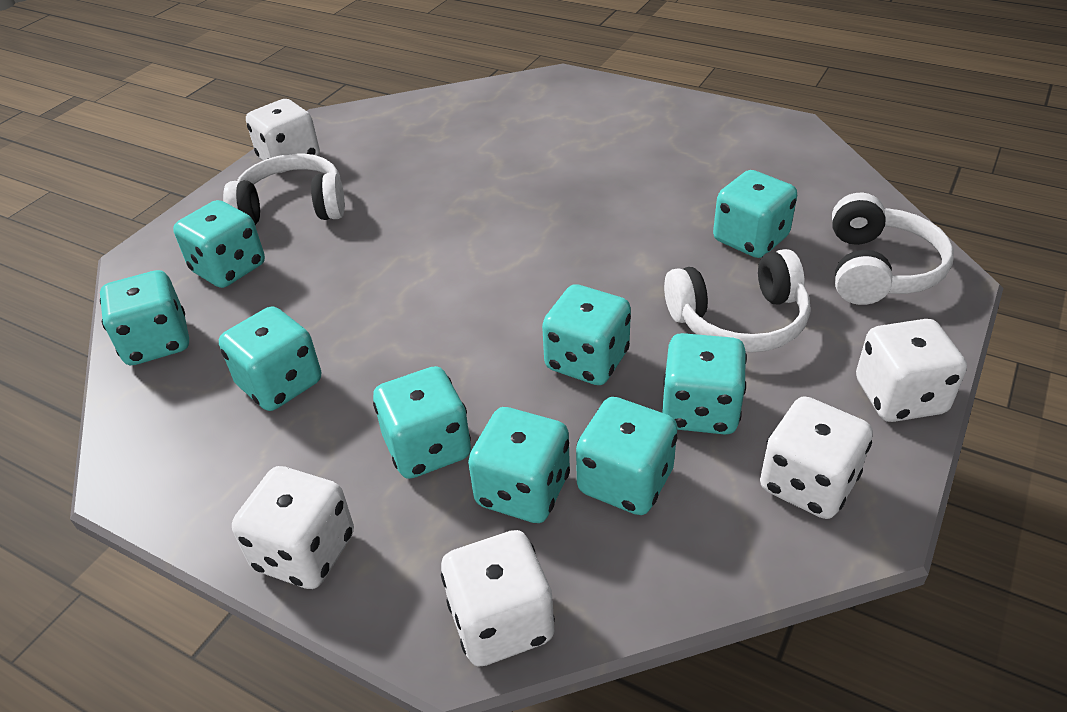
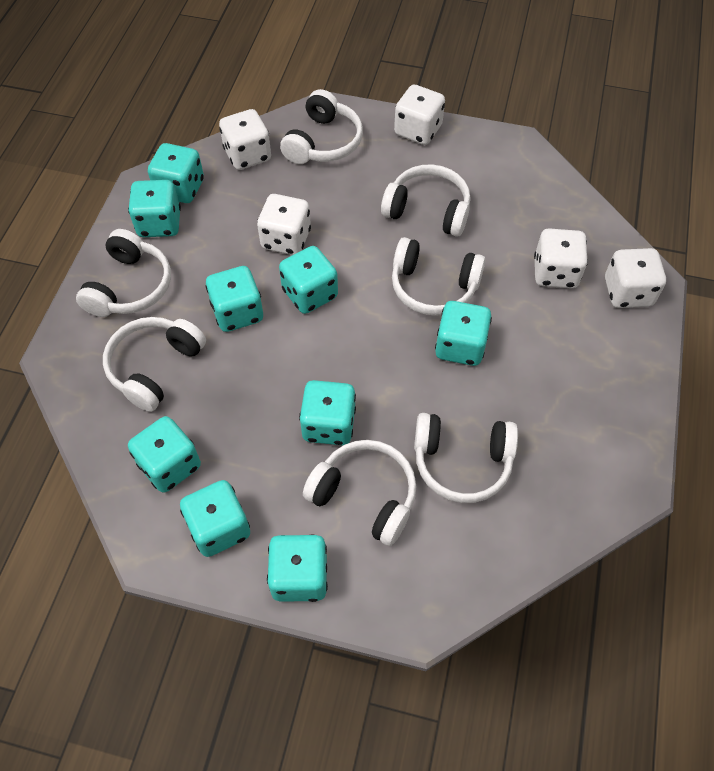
white headphones: [223,153,345,225] [664,249,810,353] [832,193,954,305] = 3 -> [76,229,171,317] [103,317,206,412] [280,89,363,164] [303,440,417,546] [381,164,470,237] [392,237,486,316] [414,413,518,503] = 7

